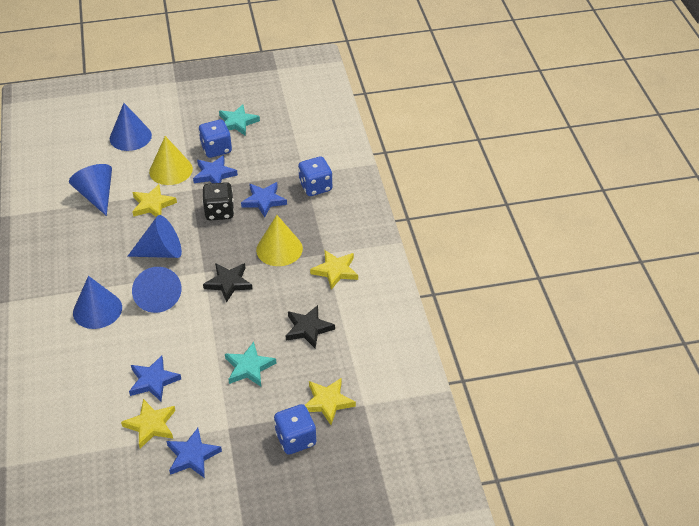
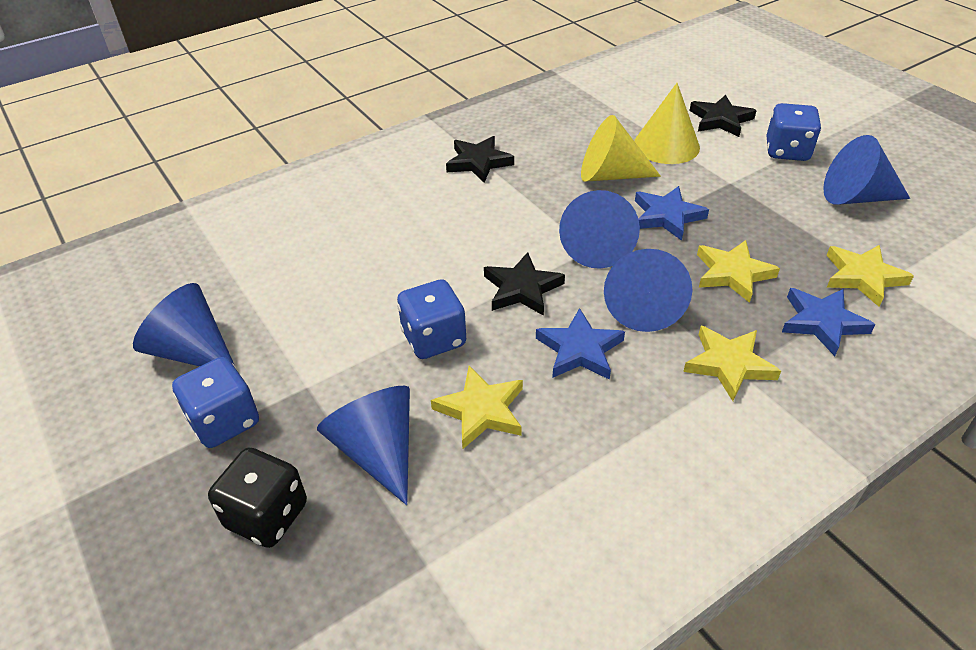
black star: [203,263,253,303] [286,305,335,348] = 2 -> [446,136,514,183] [484,252,565,316] [690,95,757,137] = 3
blue star: [129,355,181,401] [167,428,222,478] [193,155,238,183] [241,182,287,217] = 4 -> [536,308,625,380] [635,186,709,241] [782,288,876,356] = 3
turquoise star: [219,104,260,136] [225,342,276,387] = 2 -> none = 0

